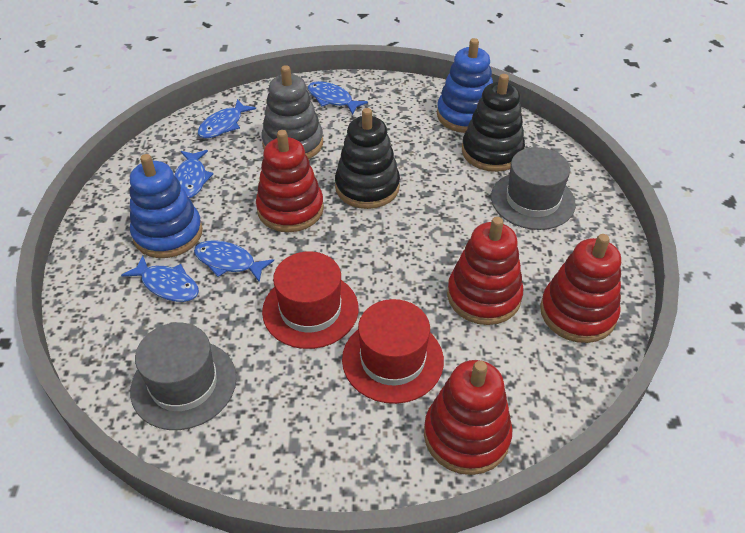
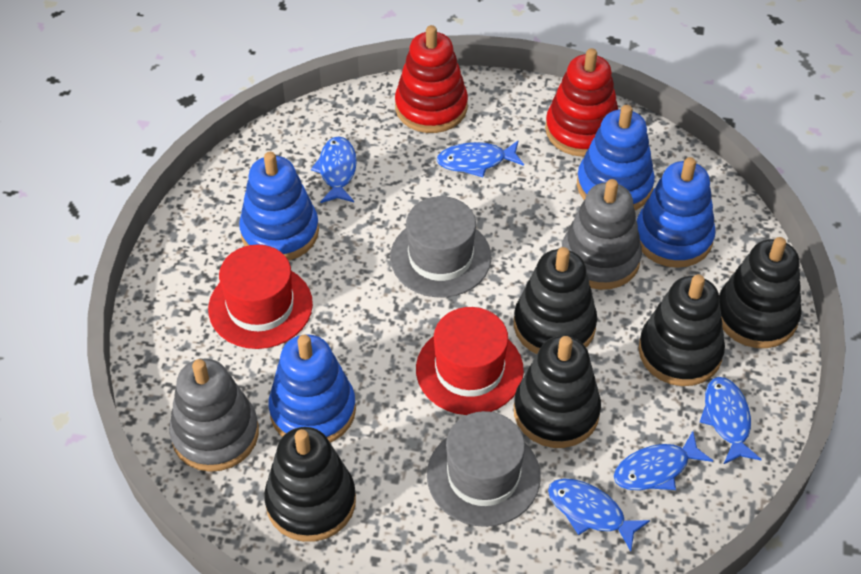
black stacking toy: [335,108,400,209] [462,74,525,172] = 2 -> [264,427,356,542] [514,247,597,354] [514,336,601,448] [638,274,725,386] [719,237,801,348] = 5
blue stacking toy: [130,154,203,258] [437,38,493,133] = 2 -> [239,152,319,261] [269,334,356,443] [577,105,655,210] [637,157,716,268] = 4
grey stacking toy: [261,65,323,159] = 1 -> [169,359,259,472] [562,179,642,290] = 2
red stacking toy: [256,130,324,232] [424,360,512,475] [447,217,523,325] [540,234,621,343] = 4 -> [395,25,468,133] [545,48,618,157] = 2

